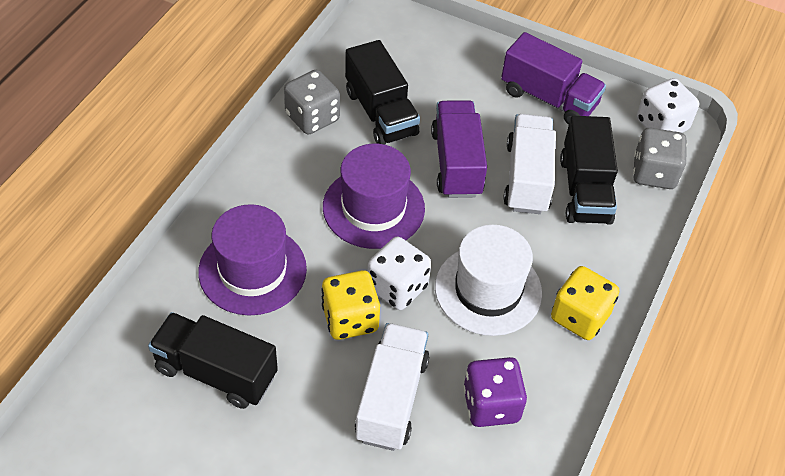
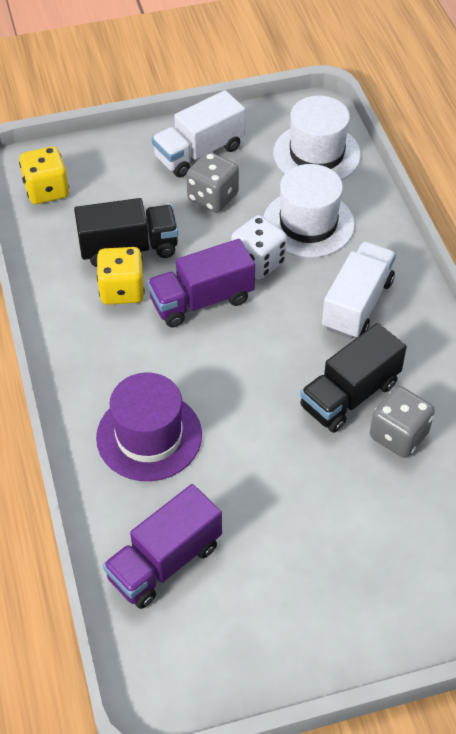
black truck: [148,312,278,409] [345,40,420,145] [560,116,618,225] = 3 -> [74,198,178,267] [300,323,407,433] = 2
purple dice: [463,357,527,427] = 1 -> none = 0
purple hat: [198,204,307,315] [323,144,425,249] = 2 -> [96,373,202,481] = 1
white dice: [367,237,431,310] [637,78,699,133] = 2 -> [231,215,287,279] = 1
white hat: [435,225,542,336] = 1 -> [263,164,355,258] [273,96,361,180] = 2

